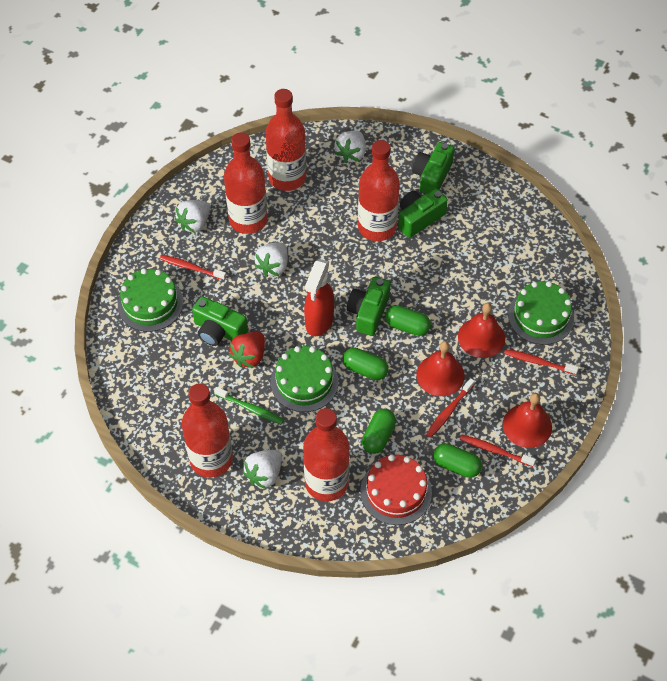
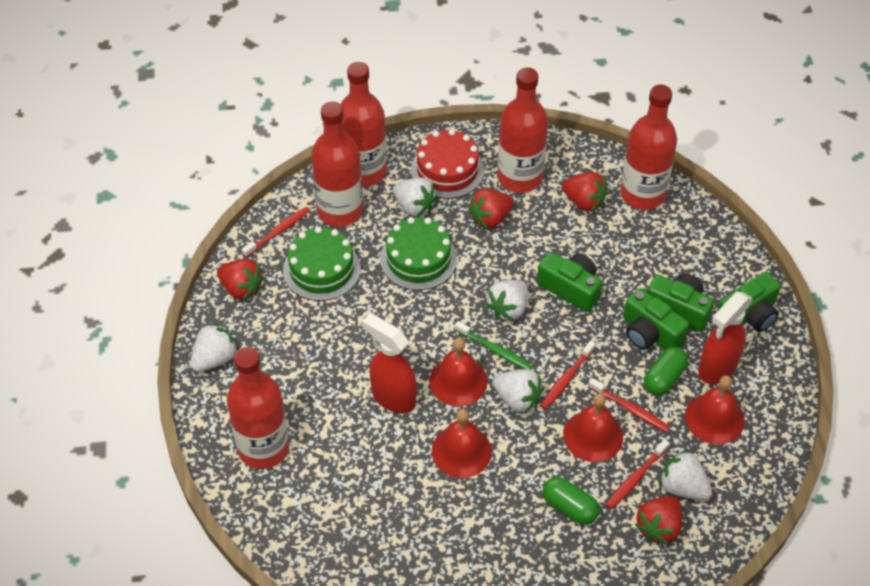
green cake: [118,268,183,332] [271,346,339,412] [508,281,574,345] = 3 -> [283,227,361,301] [380,217,457,290] = 2
green capsule: [343,348,389,380] [362,409,396,454] [385,305,431,336] [433,443,482,478] = 4 -> [542,477,599,524] [644,347,688,395] = 2
red bell: [417,341,465,396] [458,303,505,358] [503,393,552,448] = 3 -> [429,337,487,406] [432,409,492,478] [563,393,623,462] [685,375,745,445] = 4
red spray bottle: [304,259,334,336] = 1 -> [362,313,417,413] [698,292,753,384] = 2
red strawberry: [229,332,265,368] = 1 -> [217,259,264,300] [468,189,514,229] [562,172,608,211] [635,496,682,545] = 4
white strawberry: [175,200,210,233] [242,450,282,489] [254,242,288,277] [335,131,366,163] = 4 -> [190,323,238,372] [393,178,437,217] [485,280,528,321] [493,369,543,413] [659,450,712,500] = 5

